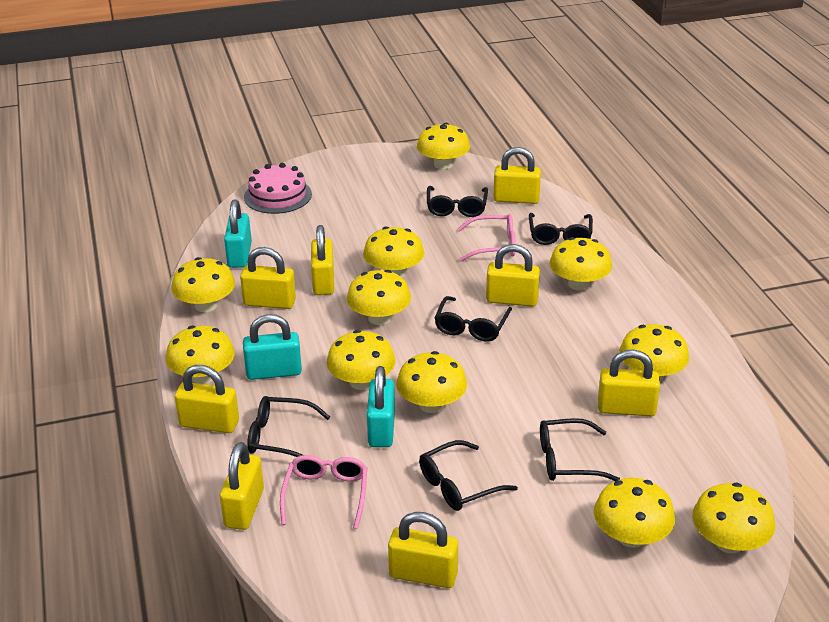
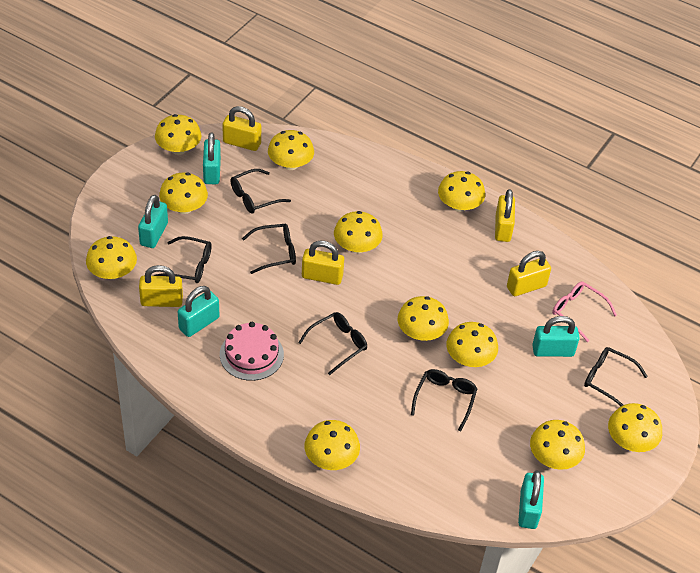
pink glasses: [280,455,367,529] [457,214,516,262] = 2 -> [552,281,617,342] = 1
turquoise padlock: [224,200,252,268] [243,314,302,380] [367,366,395,447] = 3 -> [138,195,168,248] [178,286,219,337] [203,132,221,184] [518,471,544,529] [532,316,579,357] = 5
yellow padlock: [175,365,239,433] [220,442,264,530] [240,247,296,309] [311,225,334,295] [388,512,458,588] [486,244,540,307] [494,147,541,204] [598,349,660,416] = 8 -> [139,265,183,307] [222,106,261,151] [302,241,344,285] [495,189,515,242] [507,251,551,296] = 5

